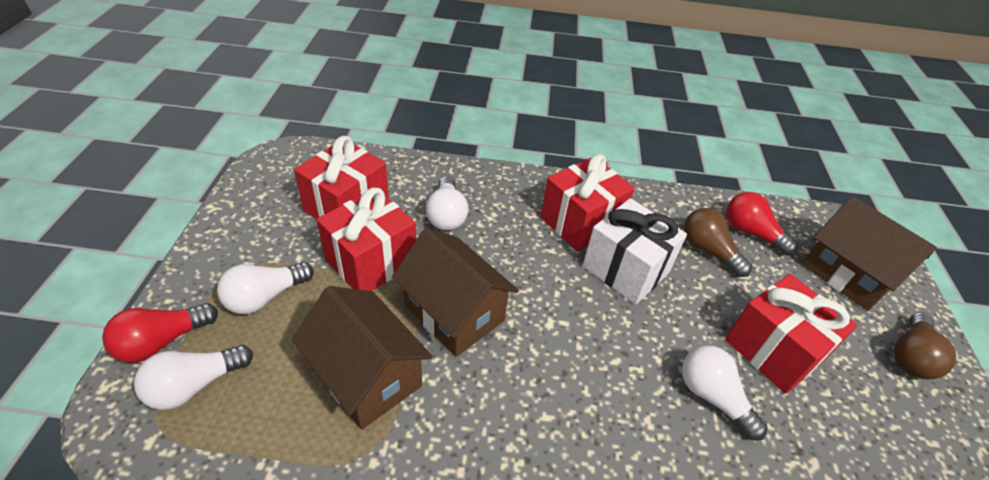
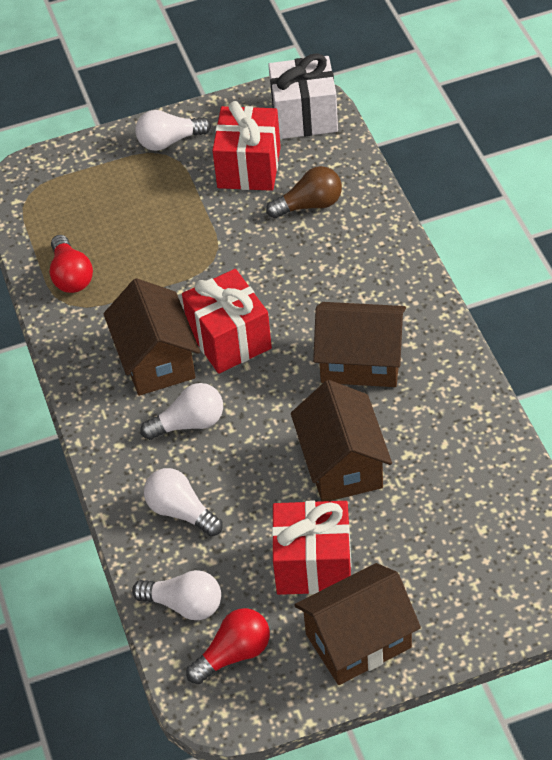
brown house: [292,286,433,430] [392,228,519,357] [802,196,937,311] = 3 -> [103,278,200,396] [291,380,392,501] [294,563,421,685] [313,302,406,387] = 4
brown light bulb: [683,208,752,277] [894,313,956,380] = 2 -> [266,166,342,219] = 1
red gift: [294,136,389,219] [317,188,416,291] [540,154,635,251] [725,274,857,394] = 4 -> [182,269,272,374] [212,101,281,191] [272,500,351,595] = 3

